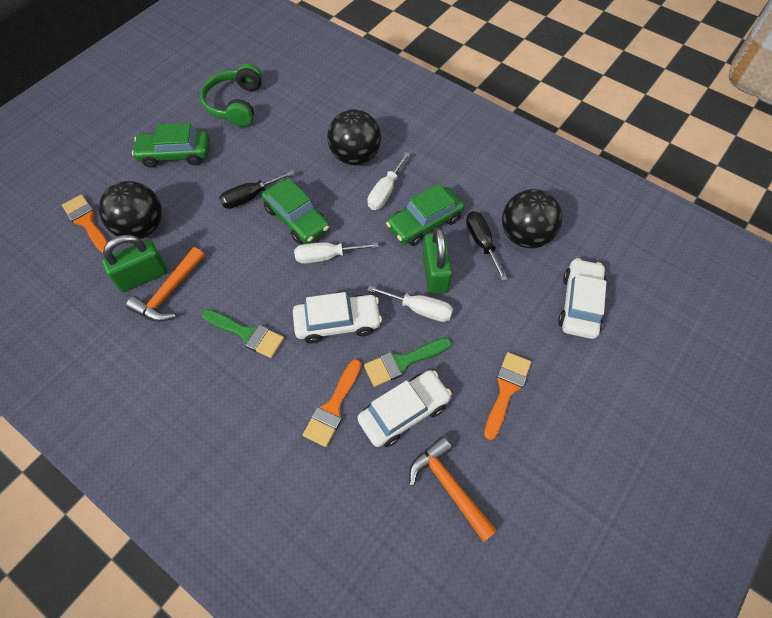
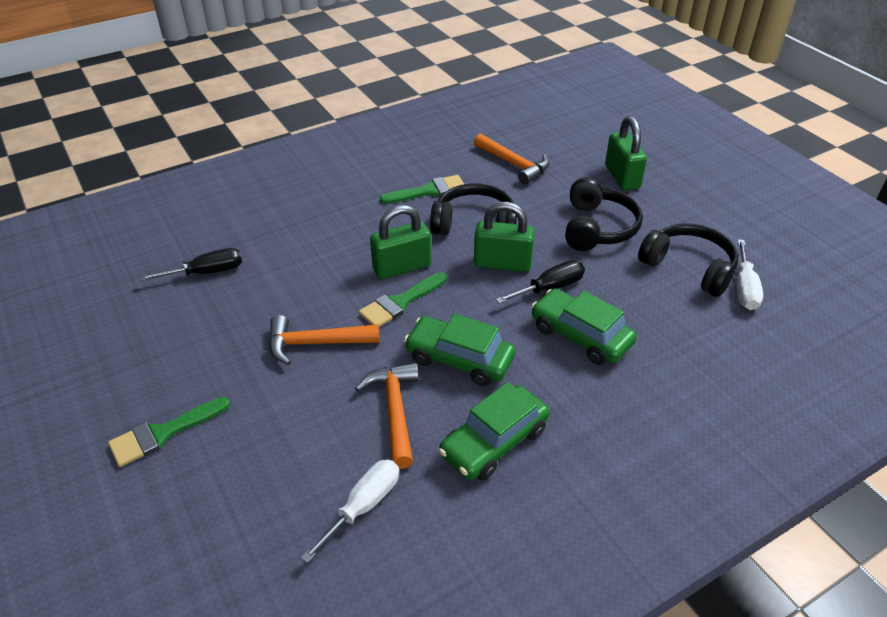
black ball: [99,181,162,239] [327,109,381,165] [502,189,563,248] = 3 -> none = 0
black headphones: none = 0 -> [430,184,517,235] [565,177,643,251] [638,223,738,297] = 3
green brush: [202,309,284,358] [364,338,451,387] = 2 -> [108,397,230,467] [359,272,447,327] [380,175,464,204] = 3
green headphones: [200,63,263,127] = 1 -> none = 0
green padlock: [102,235,168,292] [422,228,452,294] = 2 -> [370,205,431,279] [474,202,535,272] [605,116,647,190] = 3
orange brush: [62,195,108,253] [303,359,361,447] [484,352,531,440] = 3 -> none = 0
orange hammer: [126,247,205,322] [409,436,497,542] = 2 -> [269,315,379,365] [355,363,419,469] [474,134,550,185] = 3
white car: [293,292,382,344] [357,370,452,447] [558,258,607,339] = 3 -> none = 0
white screwdriver: [294,242,379,264] [368,152,410,210] [368,285,453,322] = 3 -> [301,460,399,563] [737,239,763,310] = 2

